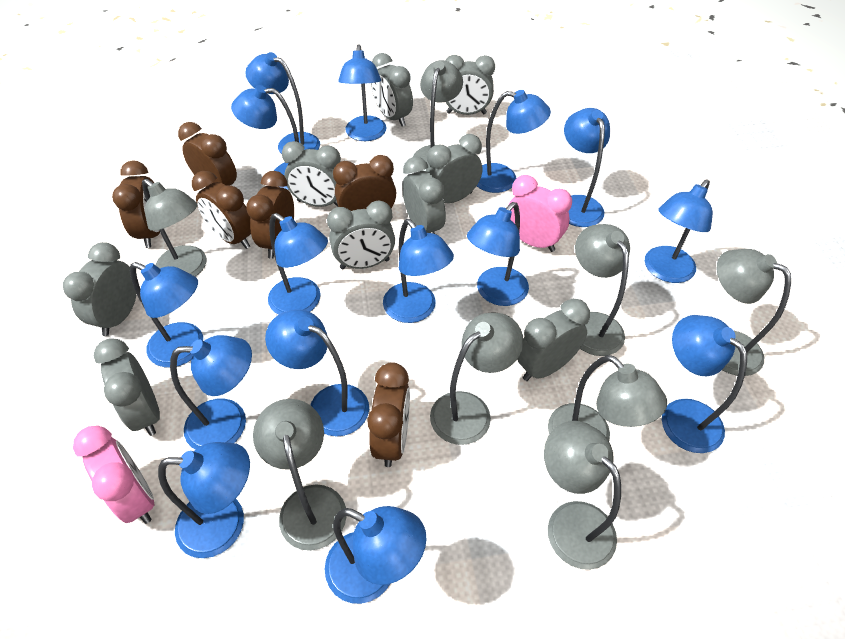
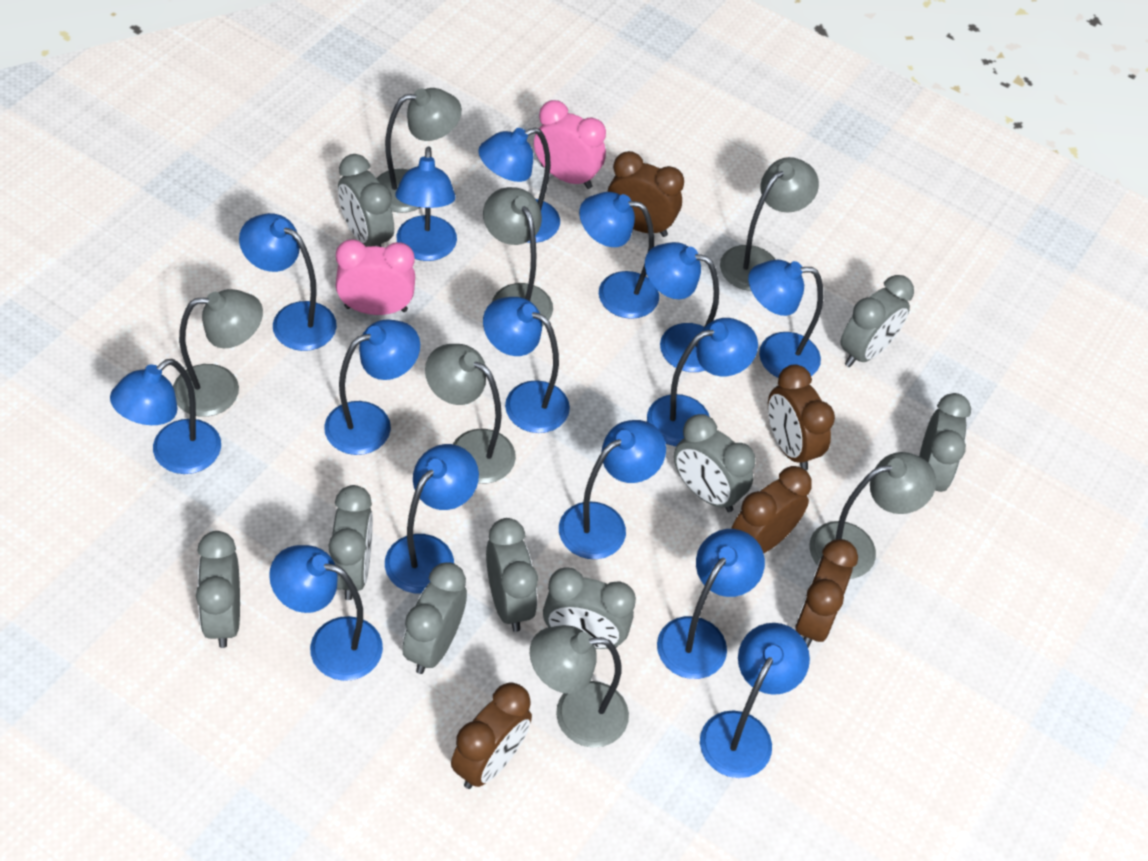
brown clock: [112,160,160,248] [178,122,237,187] [192,171,251,249] [246,171,294,259] [333,155,396,211] [367,362,410,467] = 6 -> [451,683,532,789] [607,151,684,237] [731,466,812,554] [768,364,835,470] [795,539,858,648] = 5
grey lamp: [142,179,206,277] [253,399,347,551] [413,60,463,171] [430,313,523,445] [544,421,621,570] [548,355,667,440] [575,224,630,356] [717,249,791,376] = 8 -> [173,289,263,417] [376,88,462,213] [425,344,516,483] [483,187,553,326] [530,625,629,748] [720,157,819,291] [809,452,936,579] = 7

